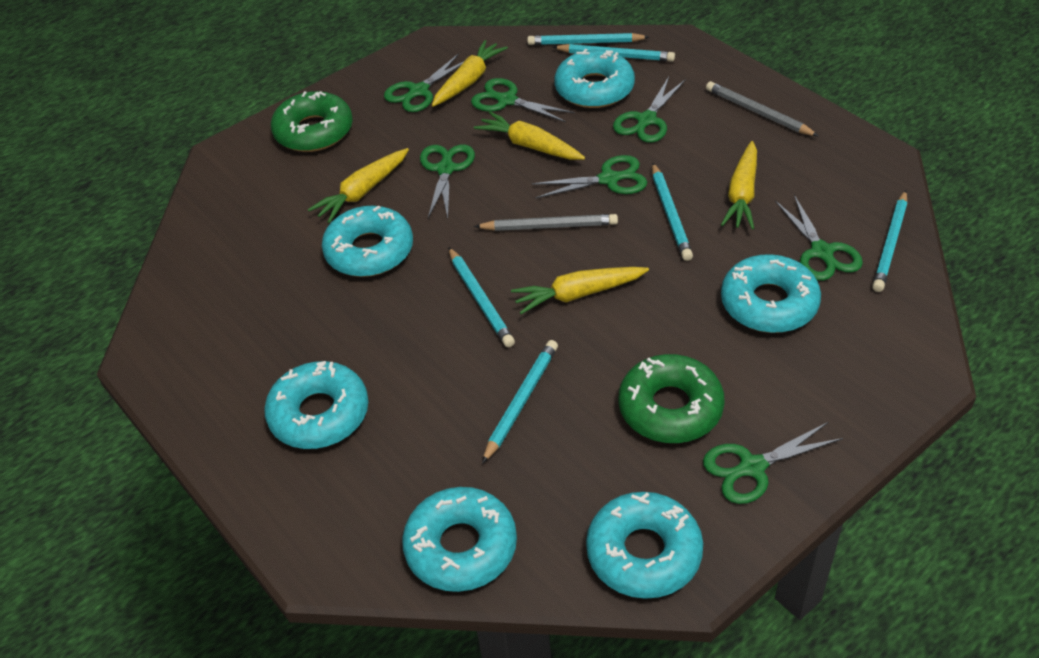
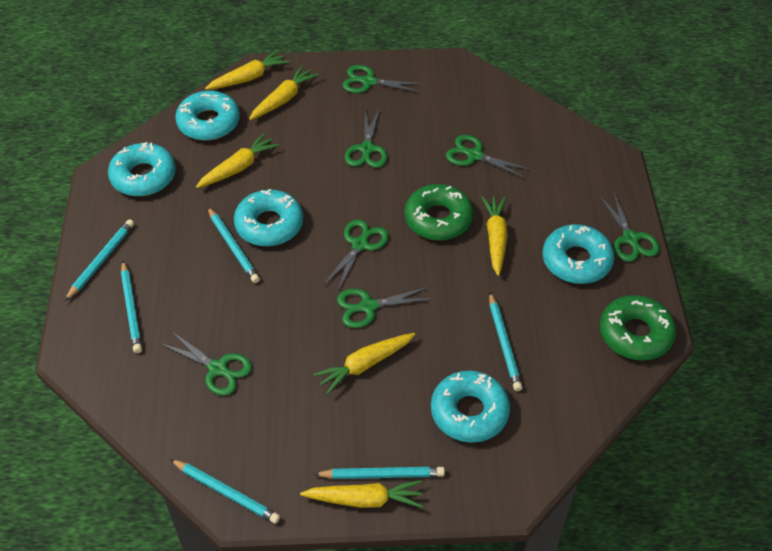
grey pencil: [474,214,618,231] [706,81,818,136] = 2 -> none = 0
turquoise donut: [264,361,369,449] [322,206,413,277] [402,487,517,592] [554,49,635,108] [586,492,703,599] [721,254,821,333] = 6 -> [108,142,176,196] [175,91,240,140] [234,189,303,246] [431,370,510,443] [543,224,614,284] = 5
yellow carrot: [308,148,409,223] [432,40,508,106] [474,112,585,160] [511,267,649,314] [721,141,757,230] = 5 -> [196,133,279,188] [205,50,290,90] [249,66,319,120] [300,480,423,508] [314,333,415,394] [481,196,508,276] = 6

